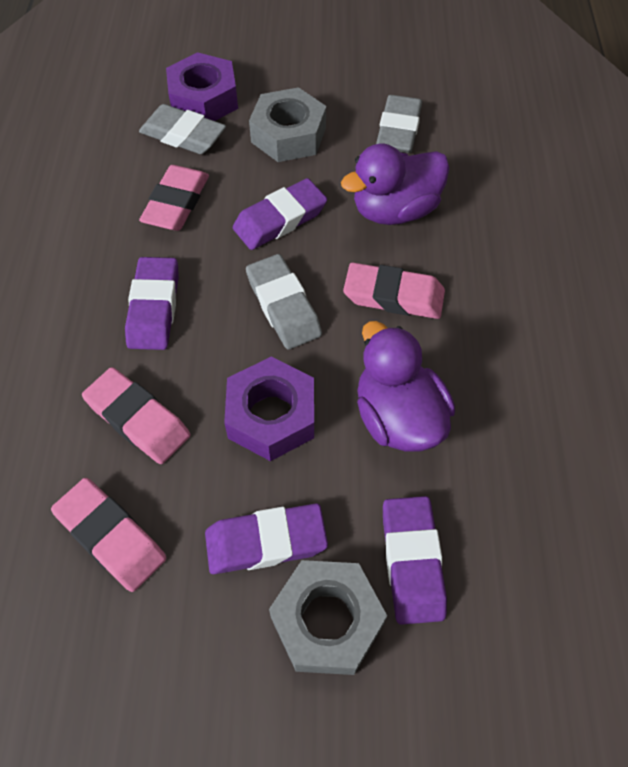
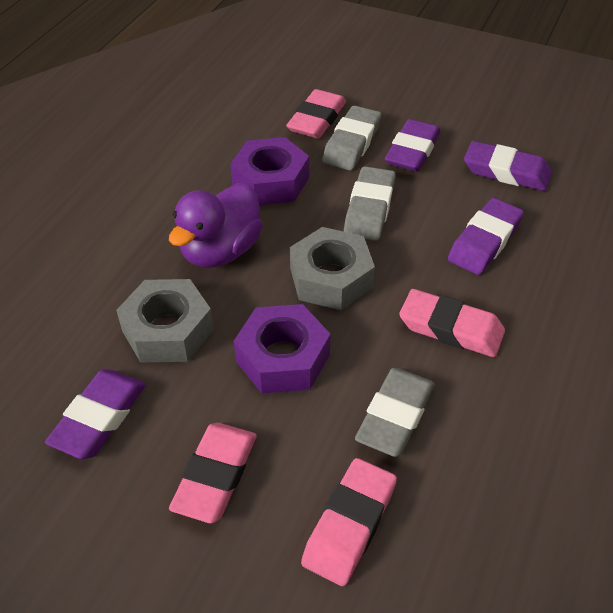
purple duck: [341,144,450,225] [357,321,455,451] = 2 -> [169,183,263,268] = 1

